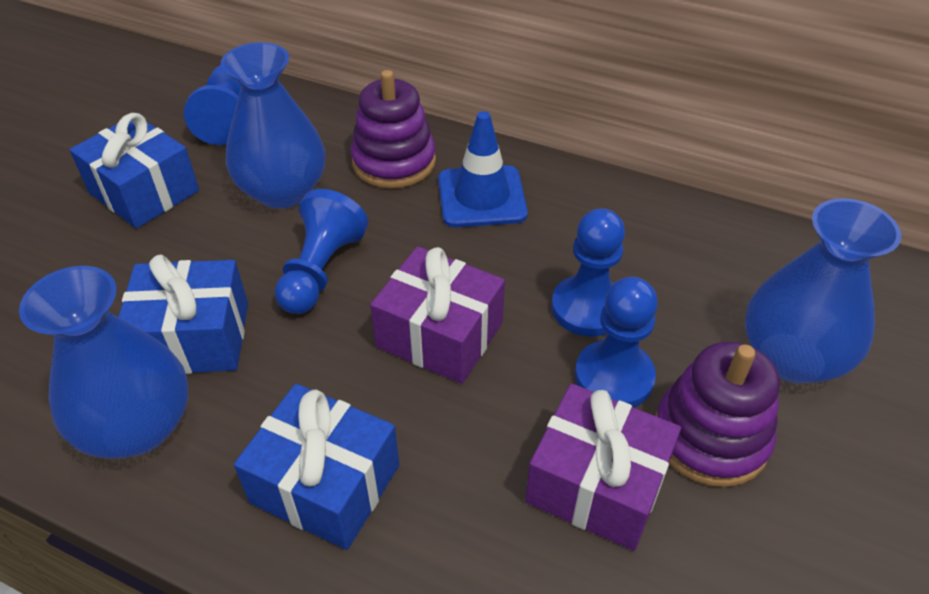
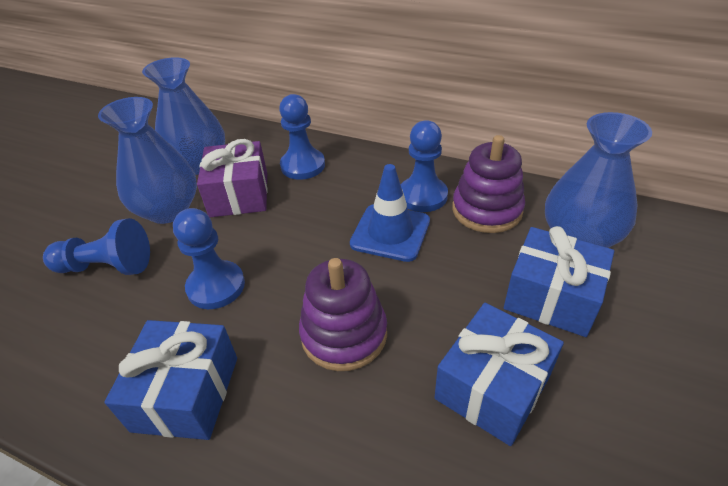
purple gift: [370,246,505,384] [525,383,681,551] = 2 -> [197,139,268,217] = 1

